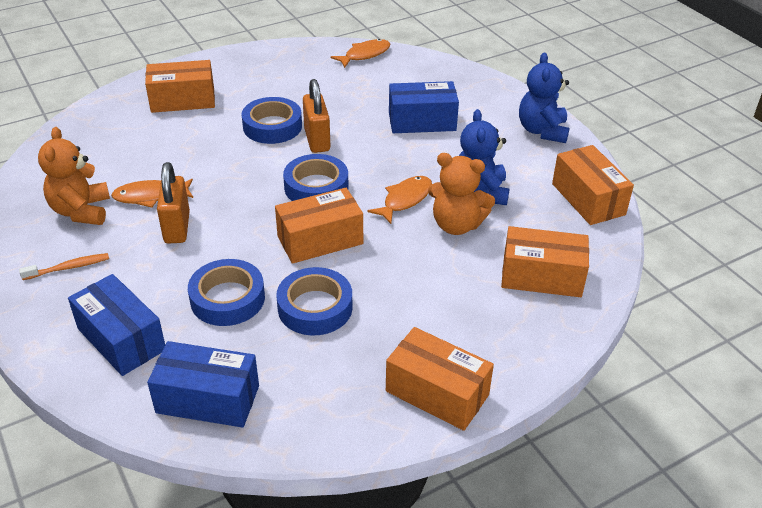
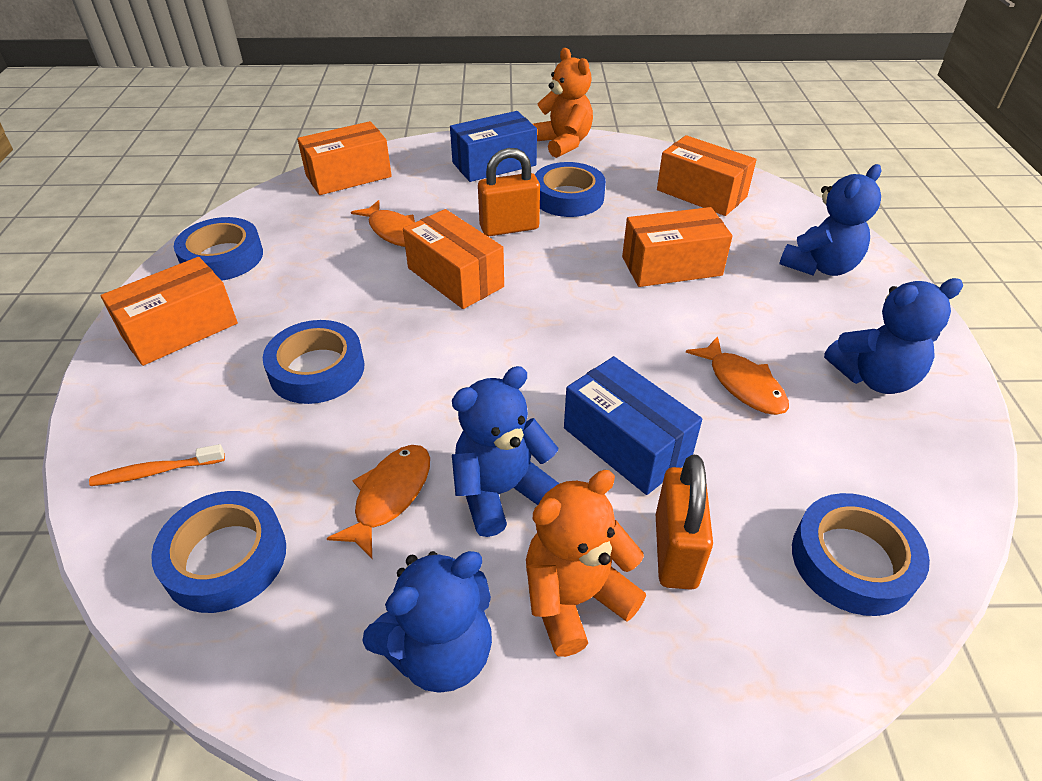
blue box: [68,274,165,376] [147,341,259,428] [389,81,459,133] = 3 -> [450,111,537,182] [564,356,702,495] = 2
blue tape: [188,259,265,326] [241,97,302,144] [276,267,353,335] [283,154,349,201] = 4 -> [151,491,286,613] [174,217,263,281] [263,320,364,404] [535,162,606,217] [792,493,930,616] = 5
blue teddy bear: [459,109,510,205] [519,53,570,143] = 2 -> [363,551,492,693] [452,366,560,537] [779,164,881,276] [824,278,963,394] = 4

